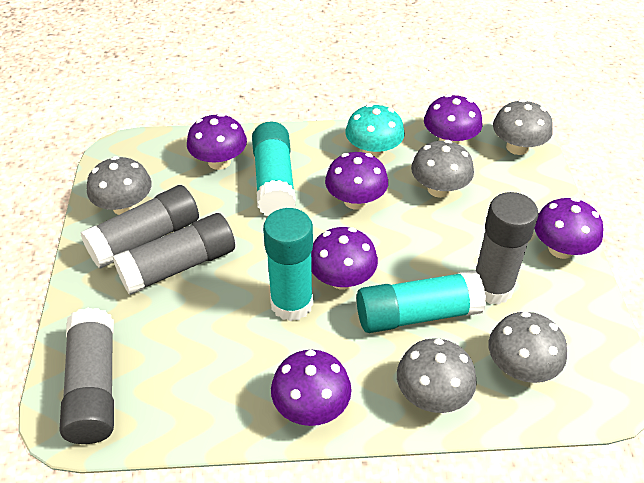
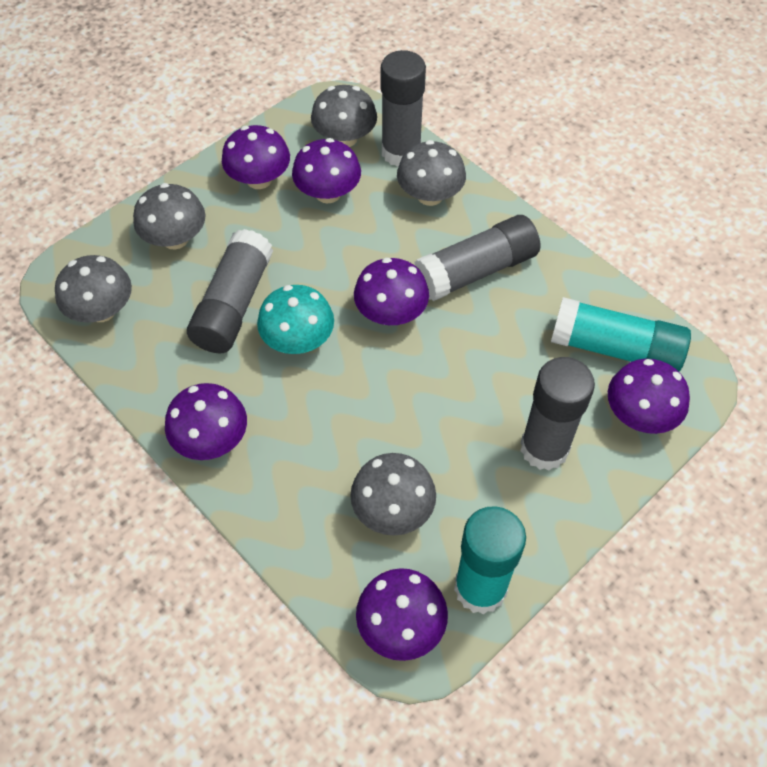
turquoise glue stick: [252,122,296,216] [263,208,313,321] [357,271,486,333] = 3 -> [454,506,526,614] [551,297,691,372] = 2

